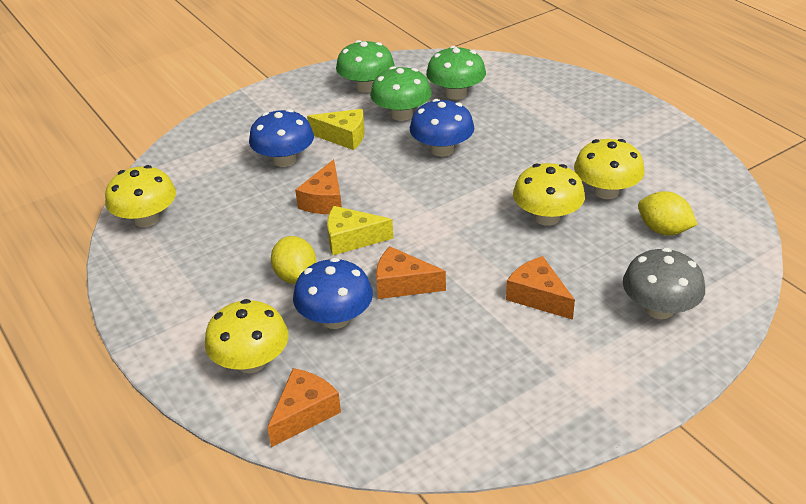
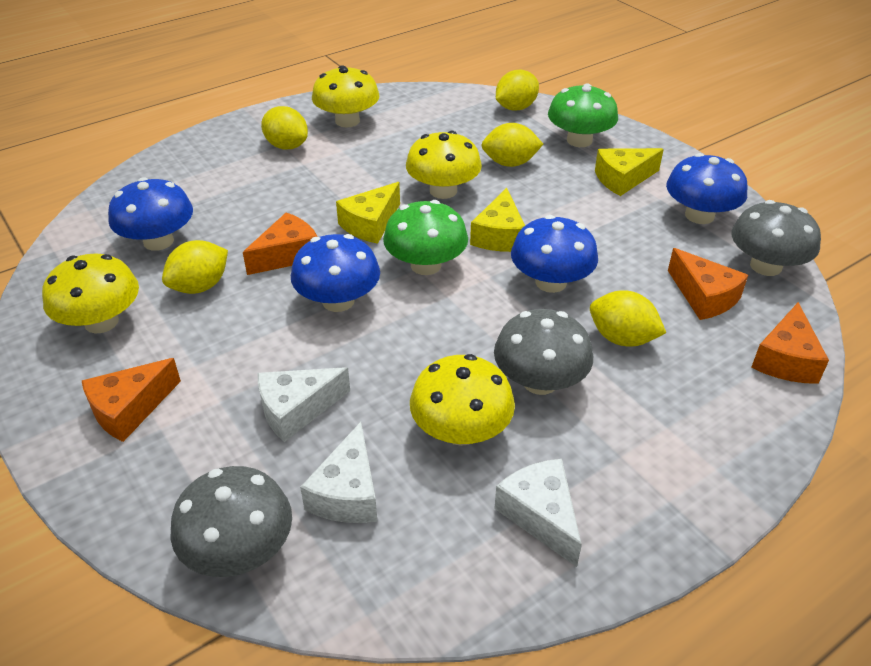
blue mushroom: [249,109,314,167] [293,258,373,329] [410,99,474,157] = 3 -> [108,177,193,251] [291,234,380,312] [511,215,598,293] [666,153,747,224] = 4
green mushroom: [336,40,395,93] [370,66,432,121] [426,46,486,100] = 3 -> [383,200,468,275] [548,83,618,147] = 2
grey mushroom: [623,248,705,319] = 1 -> [170,466,292,577] [494,309,593,395] [732,200,821,276] = 3
white cheese: none = 0 -> [258,367,350,442] [300,422,377,523] [494,459,582,567] = 3
yellow cheese: [307,109,365,150] [327,206,393,255] = 2 -> [336,182,400,244] [470,188,525,252] [595,148,664,196] = 3
yellow lemon: [271,236,316,284] [638,191,698,235] = 2 -> [162,240,228,294] [261,106,308,149] [481,123,543,167] [496,70,539,111] [590,290,666,346] = 5

